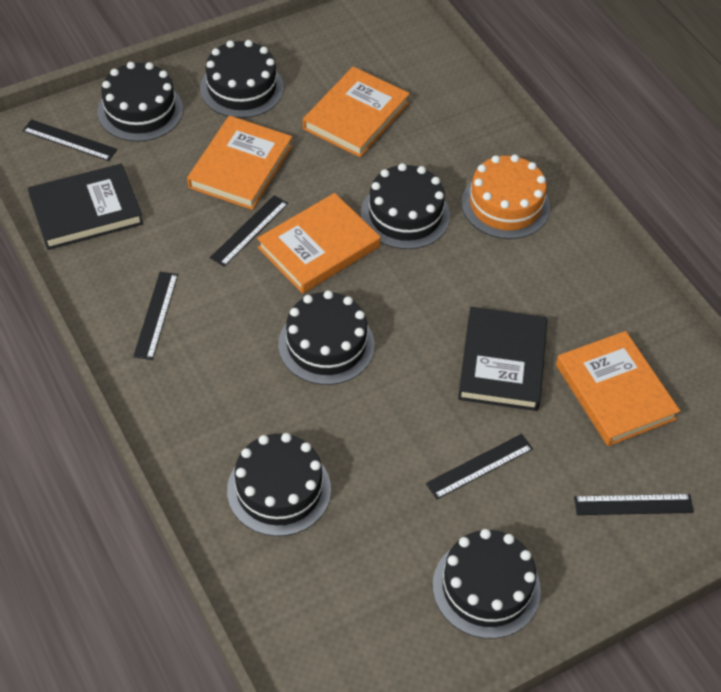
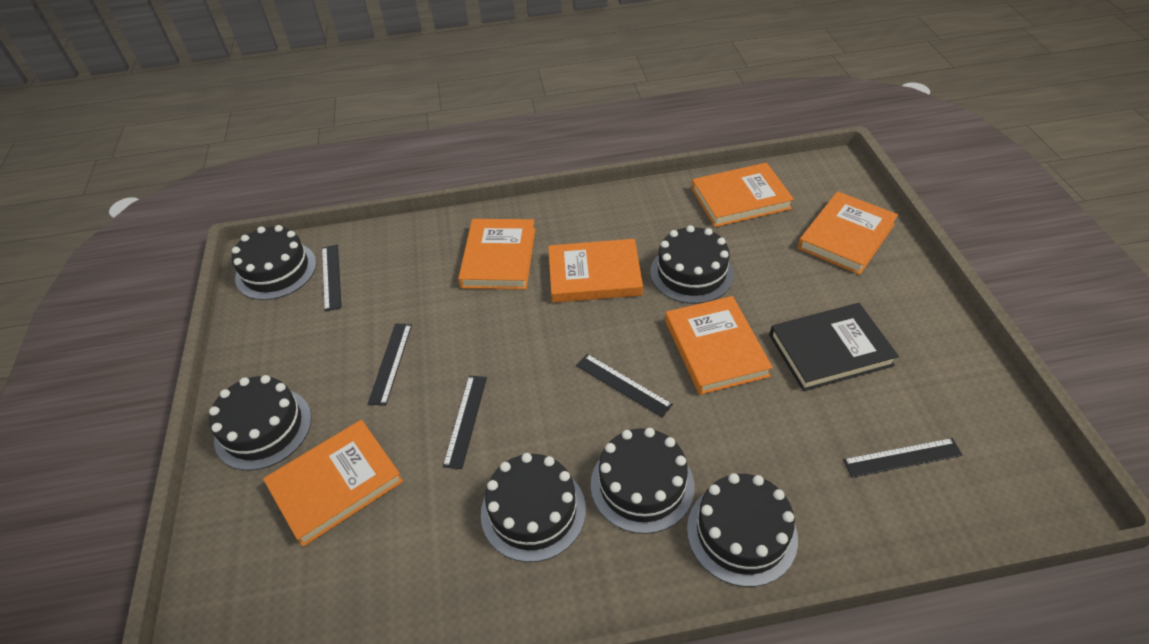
black book: [28,164,143,250] [458,307,547,411] = 2 -> [769,303,899,391] = 1
orange book: [187,116,292,210] [257,193,380,294] [303,67,410,158] [556,331,680,446] = 4 -> [263,420,403,547] [458,219,535,289] [548,239,643,303] [665,296,773,395] [692,163,794,227] [798,191,898,275] = 6
orange cake: [462,155,550,239] = 1 -> none = 0

